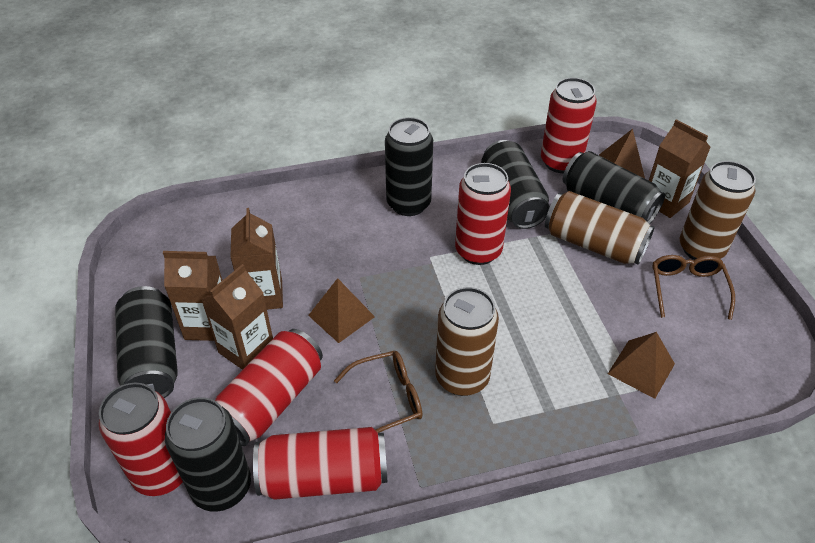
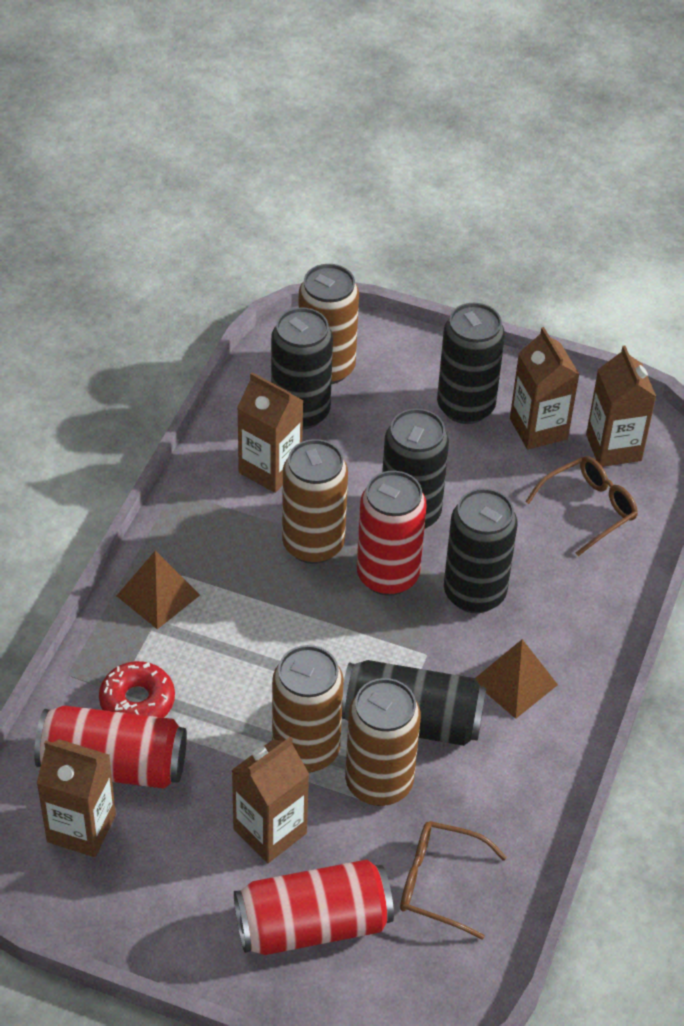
brown can: [435,287,499,396] [545,191,655,265] [680,161,756,260] = 3 -> [272,645,344,773] [282,439,348,564] [298,264,359,384] [345,678,421,806] = 4
brown carton: [163,251,222,341] [201,264,273,370] [230,208,283,310] [649,119,711,218] = 4 -> [37,739,116,857] [232,737,309,863] [237,372,304,493] [510,327,580,450] [586,346,656,467] = 5
brown pyramid: [308,278,375,343] [599,129,645,179] [608,332,675,399] = 3 -> [116,551,200,629] [475,639,558,719] = 2
red can: [99,383,183,496] [215,329,323,446] [253,427,387,500] [455,163,511,265] [541,78,597,173] = 5 -> [34,705,187,789] [234,859,394,955] [357,471,427,596] = 3
red donut: none = 0 -> [99,661,175,718] = 1

